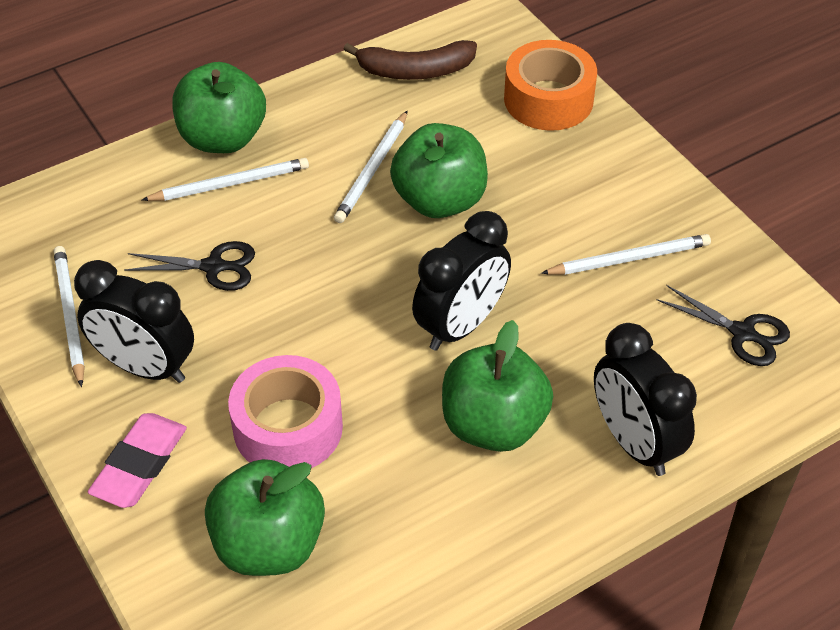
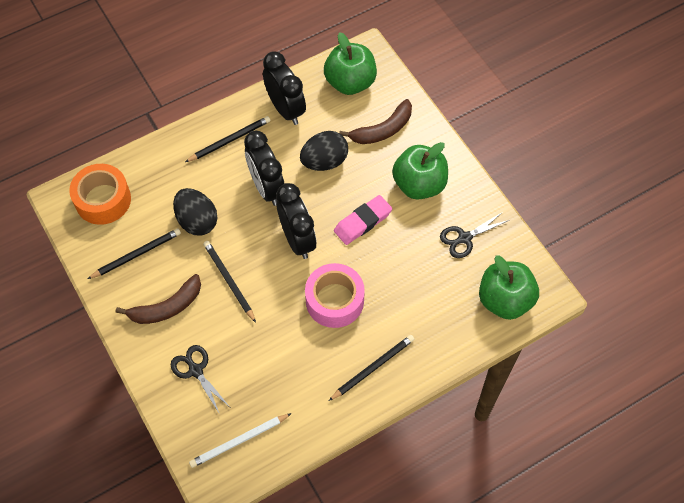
black egg: none = 0 -> [173,188,217,236] [300,131,348,171] = 2
black pencil: none = 0 -> [87,228,181,279] [185,116,270,162] [203,241,256,323] [329,335,415,401] = 4
brown banana: [344,40,477,80] = 1 -> [116,274,201,324] [339,99,412,144] = 2
green apple: [172,62,266,153] [205,459,325,576] [390,123,488,218] [442,320,553,452] = 4 -> [324,32,377,95] [392,142,448,200] [479,255,539,320] = 3
white pencil: [54,246,85,387] [142,158,309,201] [334,111,408,223] [541,234,711,275] = 4 -> [189,413,292,468] = 1

